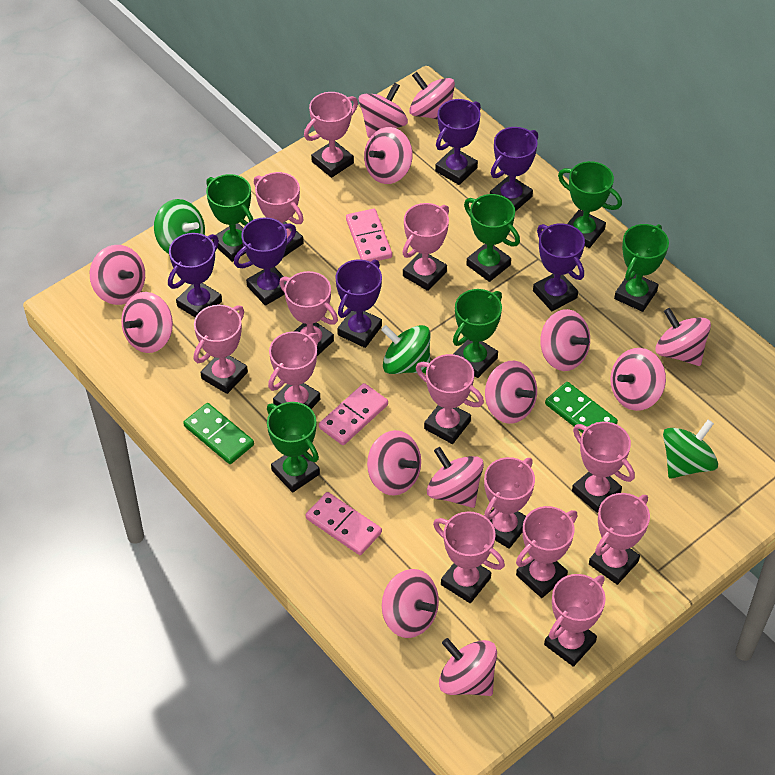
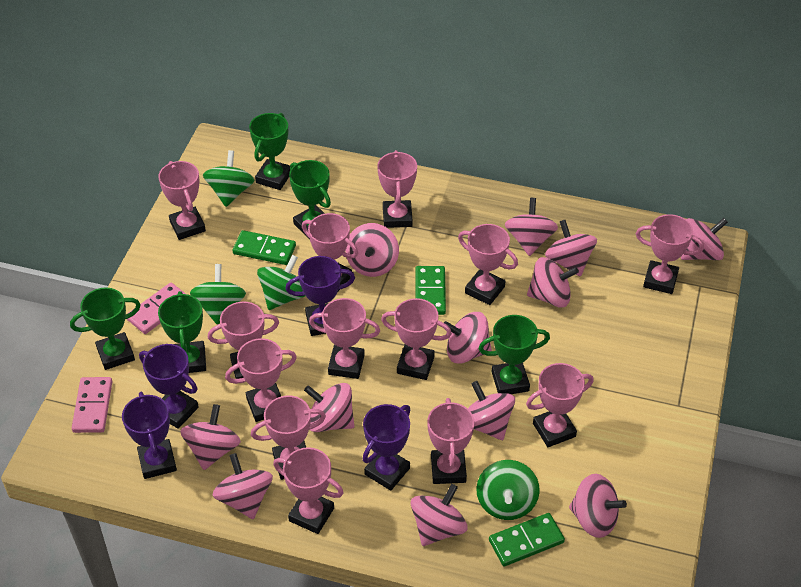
green domino: [183,403,254,464] [545,382,618,433] = 2 -> [232,230,296,265] [415,266,446,315] [489,513,565,566] = 3
green spinning top: [154,199,205,254] [381,325,430,374] [663,420,718,479] = 3 -> [190,264,246,325] [203,150,255,207] [257,255,305,310] [476,460,540,520] = 4
green trophy: [206,174,253,262] [267,402,320,493] [453,289,502,378] [464,194,520,282] [558,161,622,248] [614,224,669,312] = 6 -> [70,287,141,370] [158,291,206,373] [249,113,290,190] [289,160,331,240] [478,315,550,394] = 5
pink domino: [306,492,382,555] [319,383,388,445] [346,209,392,262] = 3 -> [72,377,112,433] [127,283,186,334] = 2
pink spinning top: [90,245,145,305] [121,292,173,353] [359,82,408,138] [364,127,413,184] [367,430,421,496] [382,569,439,638] [409,72,455,120] [427,447,484,508] [439,638,497,696] [485,361,537,424] [540,309,590,371] [610,348,666,411] [656,308,711,366] = 13 -> [180,404,241,470] [213,453,273,519] [304,383,354,432] [345,223,399,277] [411,484,468,546] [444,312,492,364] [468,381,515,440] [505,198,558,256] [527,257,579,308] [545,220,597,277] [569,474,627,538] [681,218,728,260] = 12
purple trophy: [168,233,222,318] [234,217,296,306] [336,259,382,348] [435,99,481,185] [490,127,538,211] [533,223,585,311] = 6 -> [122,392,177,479] [139,344,199,429] [285,256,355,336] [363,404,410,491] = 4

